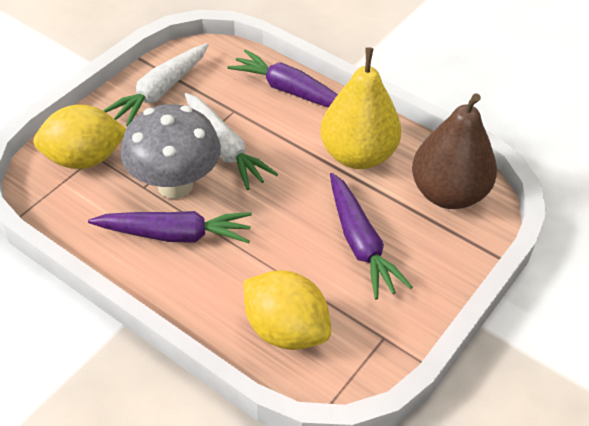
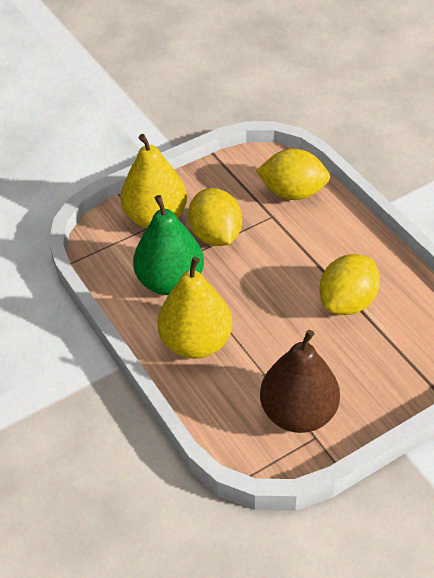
green pear: none = 0 -> [133,195,204,295] = 1
grey mushroom: [121,104,221,199] = 1 -> none = 0
purple carrot: [88,211,252,243] [228,49,338,108] [330,173,413,299] = 3 -> none = 0
white carrot: [103,43,208,127] [184,93,278,190] = 2 -> none = 0
yellow lemon: [33,104,126,169] [243,270,331,350] = 2 -> [188,188,242,246] [256,149,330,200] [319,254,380,315] = 3
yellow pear: [320,47,401,169] = 1 -> [120,134,187,228] [157,257,232,359] = 2

